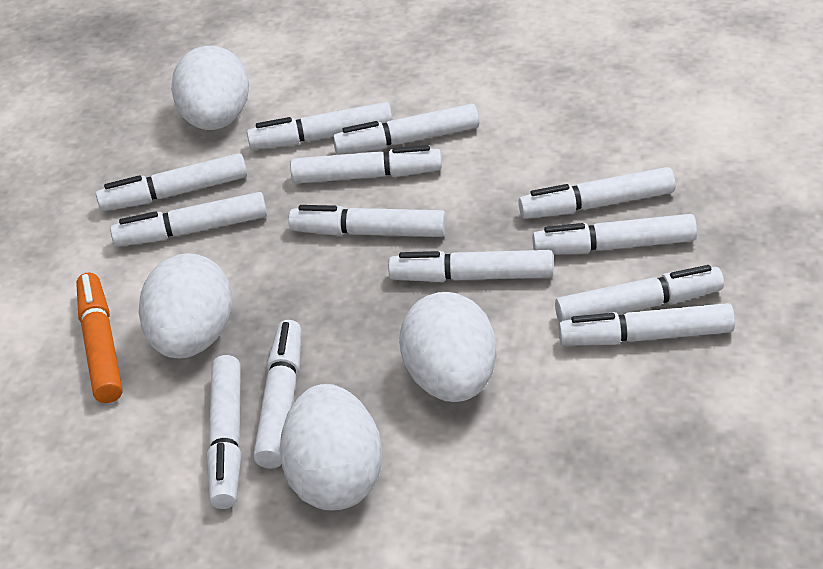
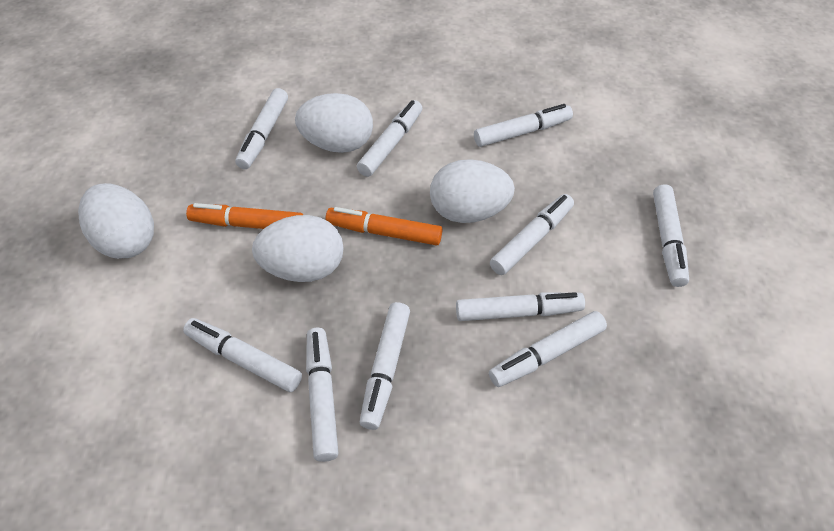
orange marker: [76,272,122,403] = 1 -> [186,203,303,229] [326,207,442,246] = 2
white marker: [96,153,247,211] [110,192,267,247] [207,355,241,509] [247,102,393,150] [253,320,301,469] [288,205,446,237] [290,145,442,184] [333,104,479,155] [388,250,553,282] [518,167,676,219] [532,214,697,255] [555,265,724,322] [558,303,735,346] = 13 -> [183,318,302,392] [235,88,288,169] [306,328,338,462] [357,100,422,177] [360,302,410,430] [456,292,585,321] [474,104,573,147] [489,311,607,387] [490,194,574,275] [653,184,689,287] = 10

